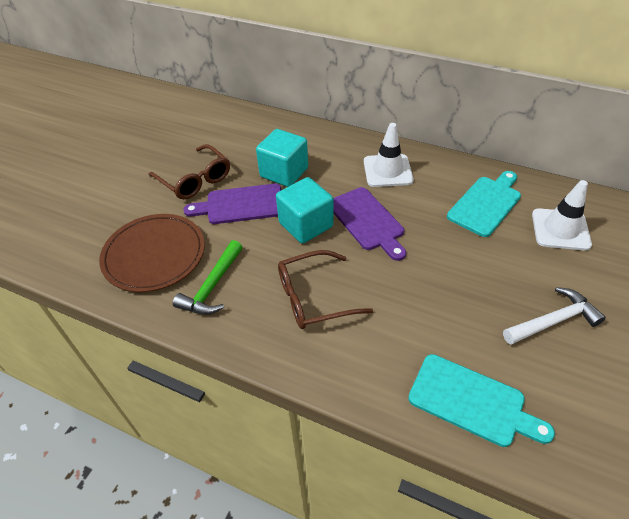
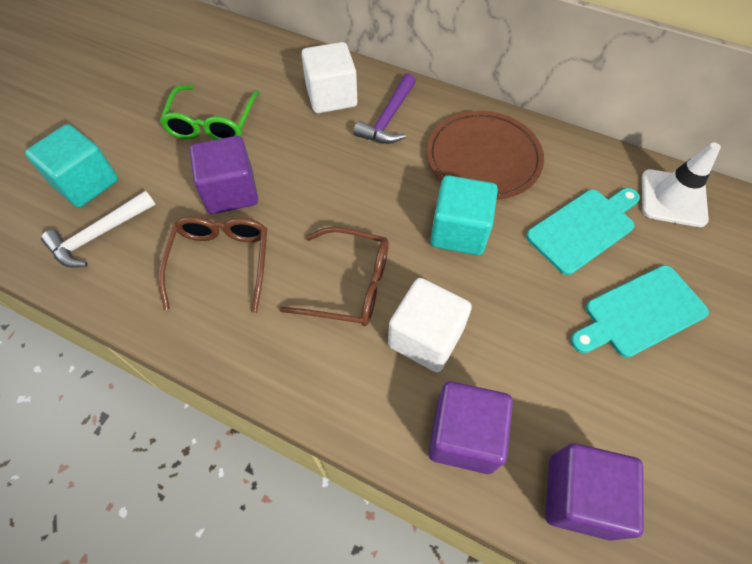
green glasses: none = 0 -> [160,85,260,140] = 1
green hammer: [173,240,243,315] = 1 -> none = 0
purple cube: none = 0 -> [190,136,258,214] [428,381,513,474] [545,443,644,541] = 3
purple cutting board: [183,184,281,224] [333,187,406,261] = 2 -> none = 0
purple hammer: none = 0 -> [354,73,416,144] = 1
white cube: none = 0 -> [301,42,357,113] [388,278,472,372] = 2
white traffic cone: [364,123,414,187] [532,180,592,251] = 2 -> [642,143,721,227] = 1

